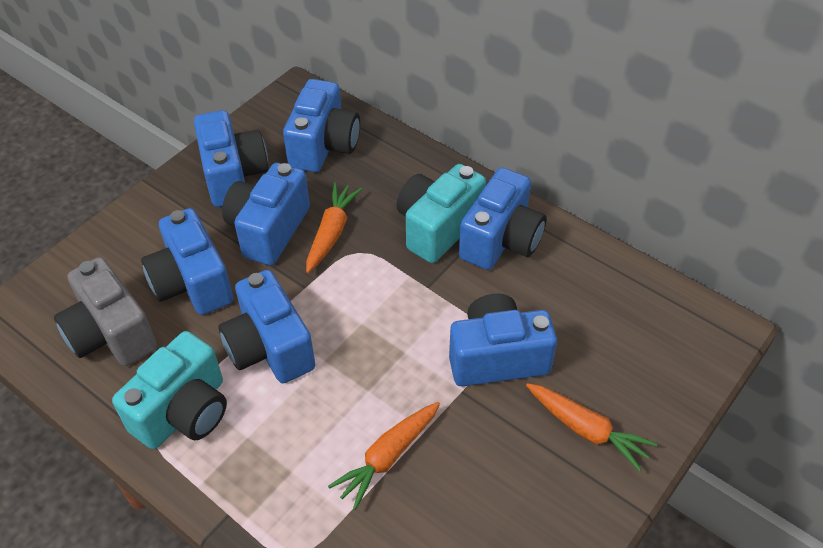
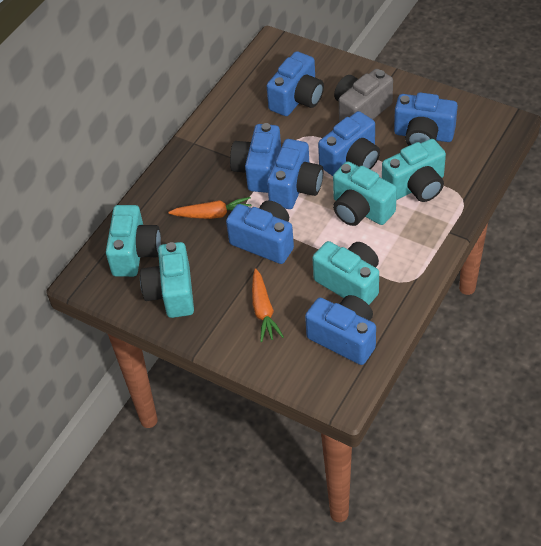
orange carrot: [306,182,362,273] [328,402,440,510] [526,383,657,472] = 3 -> [168,197,251,219] [252,268,284,342] = 2
turquoise camera: [112,331,227,449] [397,164,486,263] = 2 -> [106,205,161,277] [140,242,194,318] [312,241,379,305] [333,161,397,226] [382,139,446,202] = 5

